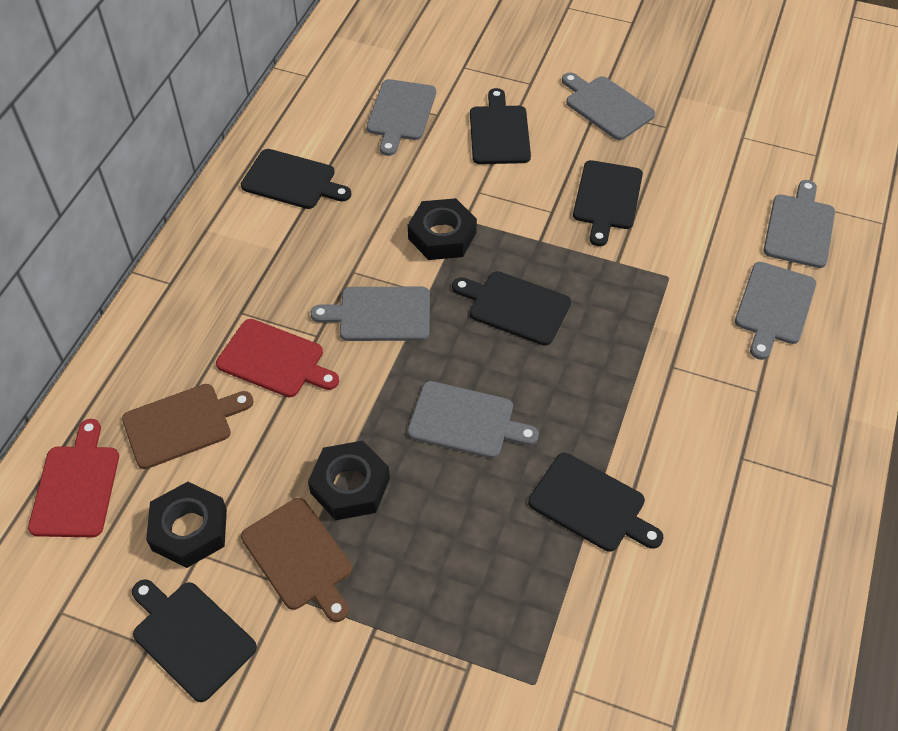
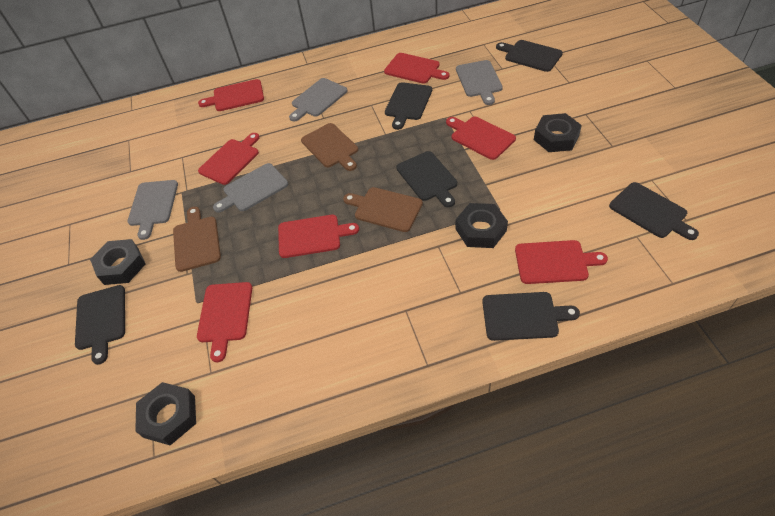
black nut: [146,482,227,568] [308,441,390,520] [408,198,477,260] = 3 -> [90,239,145,285] [135,382,196,445] [456,203,508,248] [534,113,582,152] = 4
brown cutting board: [122,384,253,469] [241,498,352,622] = 2 -> [173,207,221,272] [301,123,358,171] [343,187,423,232] = 3
grey cutting board: [310,287,430,341] [367,79,436,156] [407,381,539,458] [562,72,655,140] [735,262,816,360] [764,180,835,268] = 6 -> [127,180,178,240] [213,163,288,213] [289,78,347,121] [456,60,503,105] = 4
red cutting board: [28,419,119,537] [216,319,339,397] = 2 -> [197,282,252,362] [198,79,264,111] [198,133,260,185] [278,215,359,258] [384,53,449,84] [446,117,516,160] [515,240,608,284] = 7

